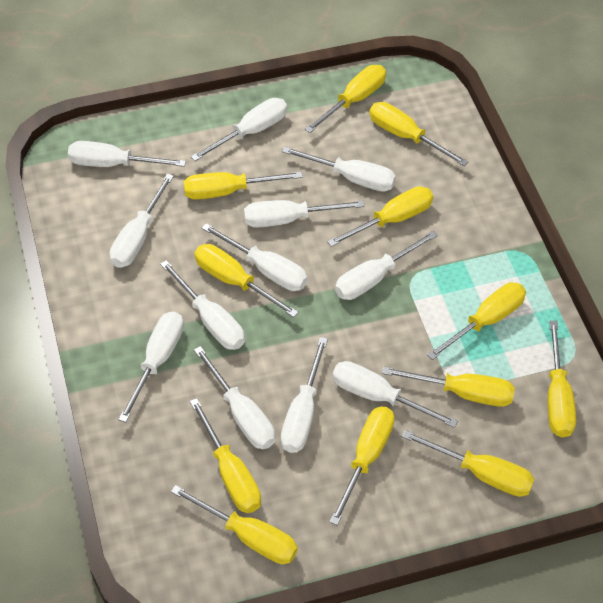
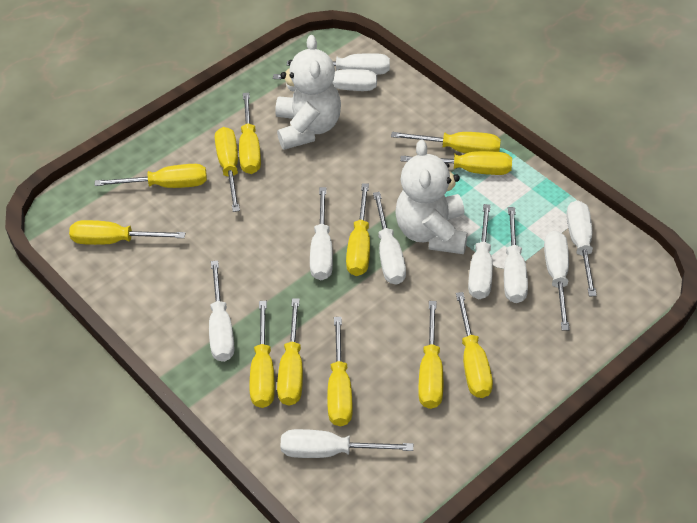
white screwdriver: [68,141,186,167] [110,174,174,268] [118,312,184,423] [160,260,245,350] [191,98,287,161] [194,346,275,449] [202,223,308,291] [244,200,365,228] [281,337,328,453] [282,146,396,192] [332,361,458,428] [335,231,438,300] = 12 -> [209,260,234,362] [273,69,377,91] [280,429,413,458] [287,53,390,75] [310,187,333,280] [373,192,406,285] [468,204,493,299] [504,207,528,303] [544,231,570,331] [566,200,597,296] = 10
white teddy bear: none = 0 -> [275,35,341,150] [395,139,468,254] = 2

